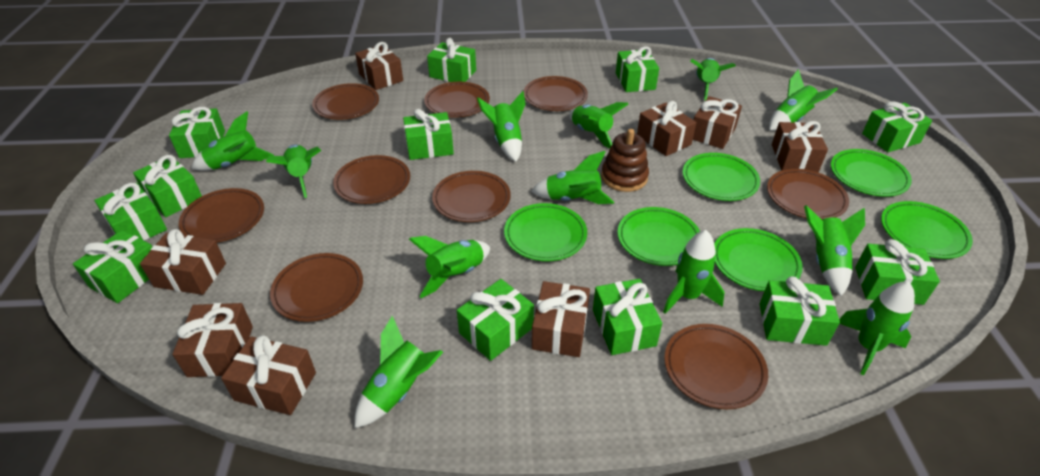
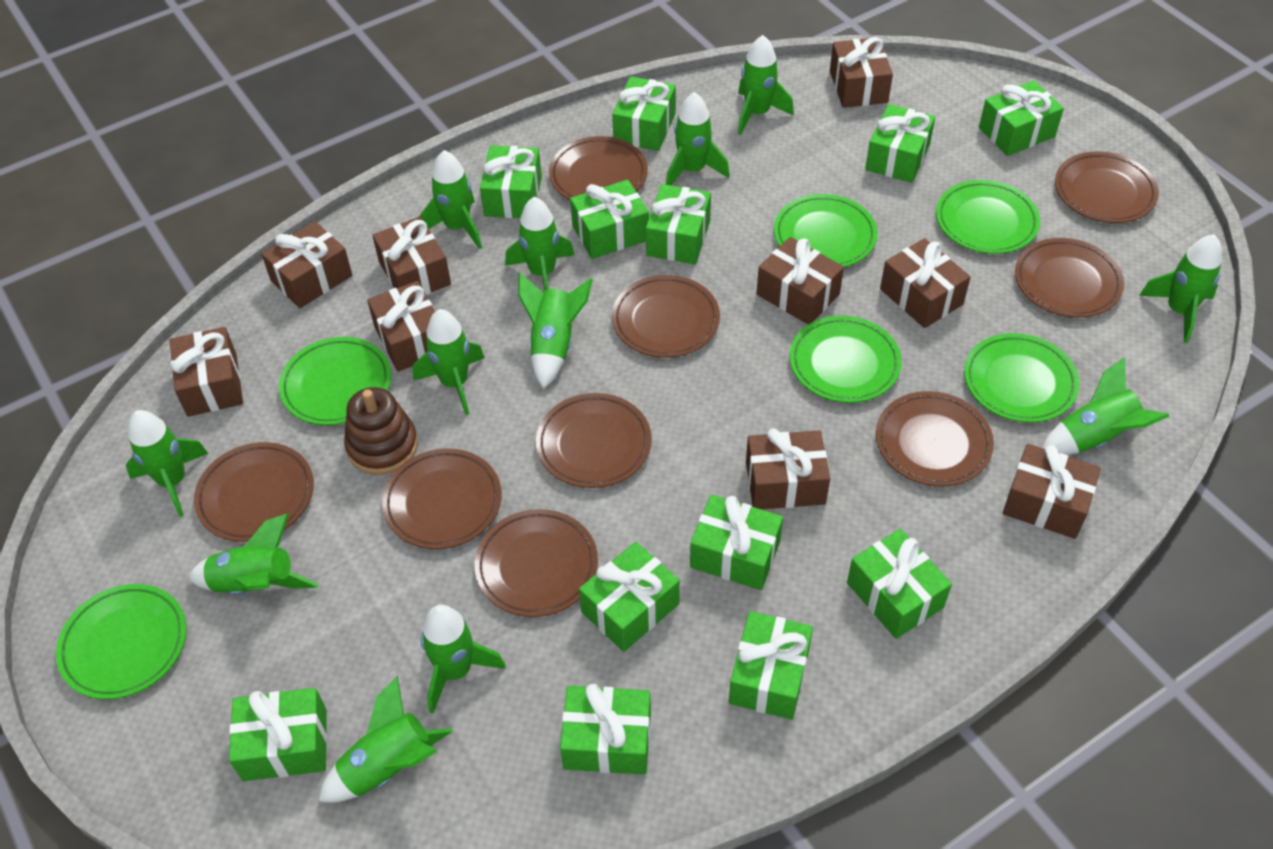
brown gift: [140,229,226,295] [172,303,253,377] [221,335,316,415] [355,42,403,90] [532,281,590,357] [637,101,697,156] [693,96,742,149] [772,121,828,172] = 8 -> [170,327,243,417] [261,221,352,308] [367,281,435,372] [372,217,451,295] [746,428,830,509] [756,237,844,324] [830,37,893,108] [880,238,971,328] [1003,444,1101,539] = 9

